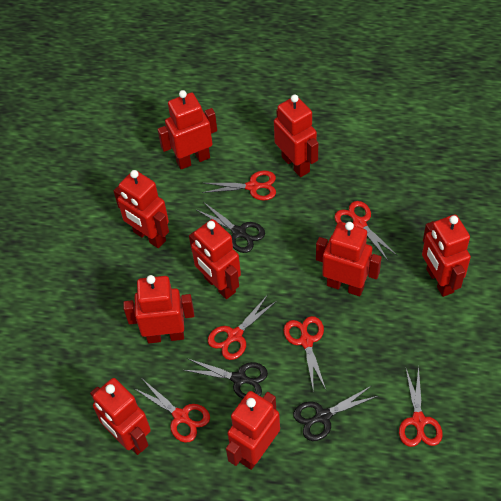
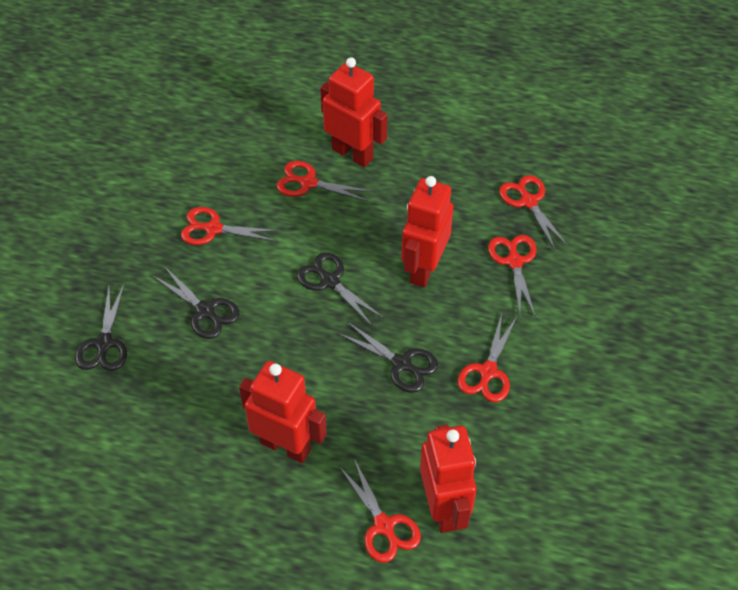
black scissors: [184,358,268,399] [197,203,265,253] [293,386,378,441] = 3 -> [75,285,127,371] [153,266,239,339] [297,252,383,326] [338,322,438,393] = 4
red robot: [90,378,151,455] [114,170,169,248] [123,275,194,343] [157,90,217,169] [189,219,241,299] [226,391,280,470] [274,94,318,177] [316,222,382,296] [422,215,471,297] = 9 -> [239,361,327,463] [320,57,388,167] [401,176,454,287] [420,425,476,533] = 4

